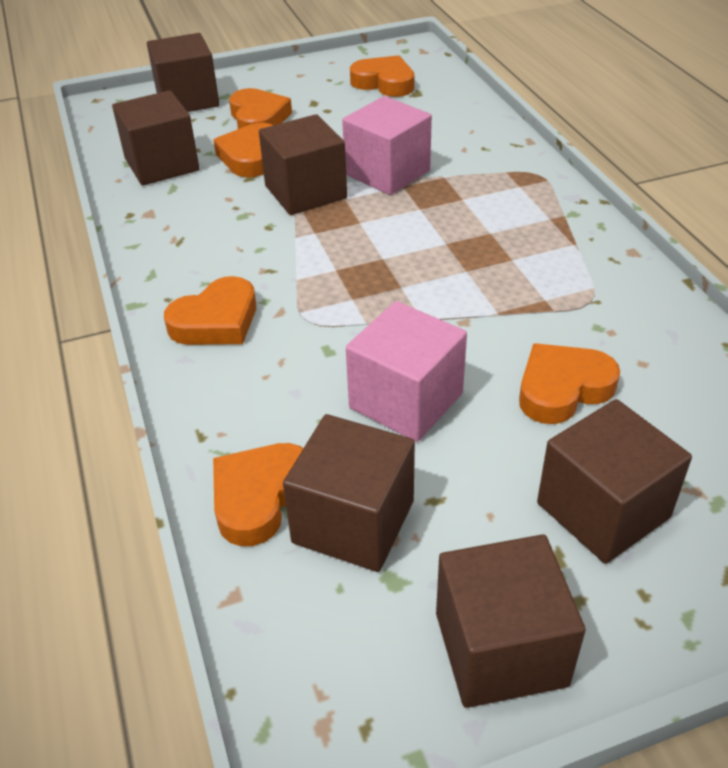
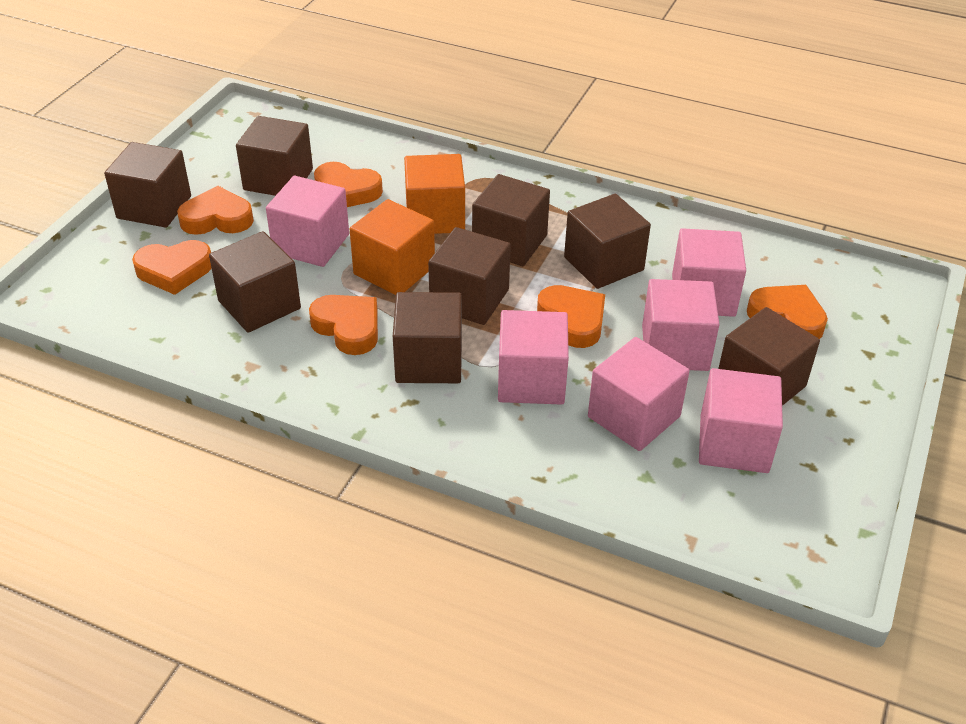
brown cube: [112,91,199,186] [147,33,219,112] [259,114,347,215] [283,414,415,572] [436,534,586,708] [537,399,692,564] = 6 -> [104,142,191,228] [209,231,301,333] [236,116,313,196] [393,292,462,383] [428,227,511,325] [472,174,550,266] [564,194,651,289] [718,307,820,406] = 8
orange cube: none = 0 -> [350,199,435,295] [404,154,465,234] = 2
pink cube: [342,96,432,195] [346,301,467,442] = 2 -> [266,176,349,267] [498,310,569,405] [588,337,689,451] [642,279,720,371] [672,228,746,317] [699,368,783,473] = 6

